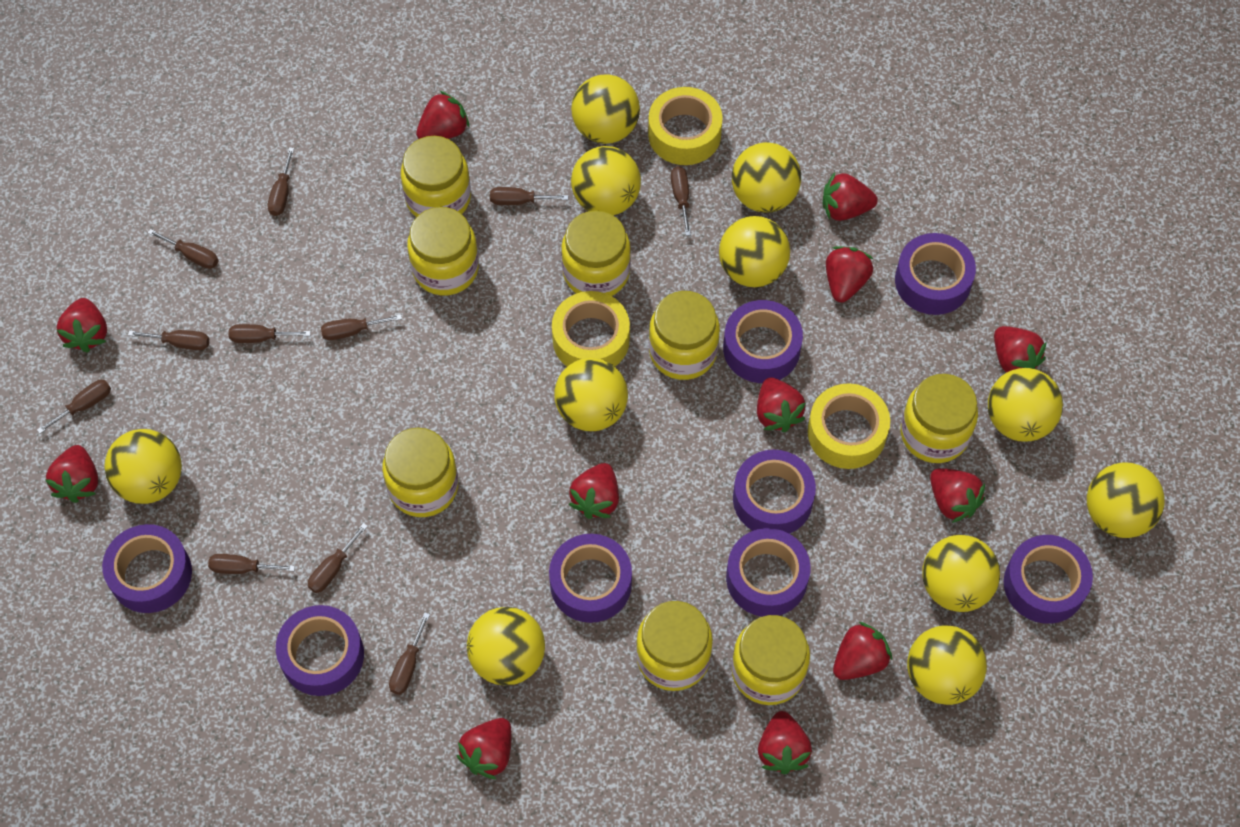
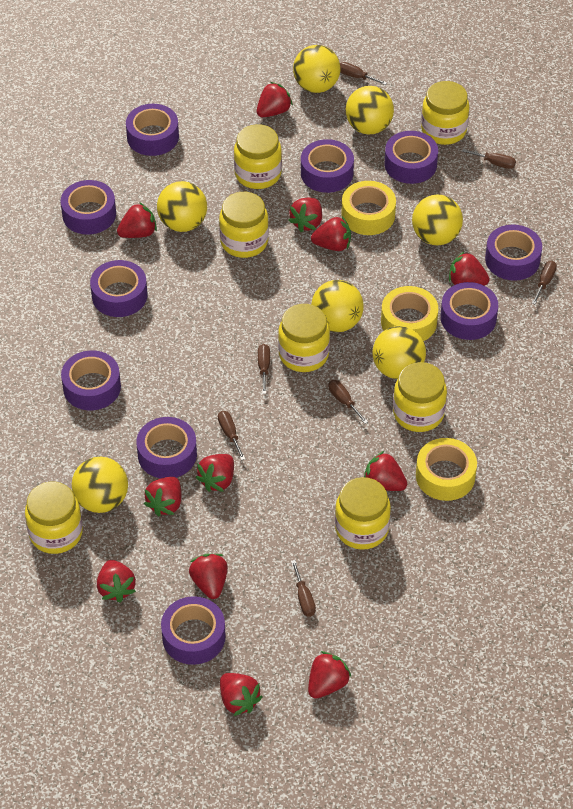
brown screwdriver: [37,380,111,434] [128,330,209,350] [148,229,219,269] [208,554,295,574] [229,324,311,343] [268,147,294,216] [308,523,368,593] [321,314,402,340] [389,612,430,695] [490,187,568,205] [671,166,691,236] = 11 -> [218,411,245,460] [258,344,270,394] [291,560,316,617] [329,380,368,424] [340,62,387,85] [462,149,516,169] [532,261,557,304] = 7
purple tape: [102,524,192,613] [276,605,364,696] [549,534,632,623] [723,300,803,383] [726,528,811,617] [733,450,816,534] [895,233,976,315] [1004,535,1093,624] = 8 -> [61,180,116,235] [61,350,121,410] [90,260,147,317] [126,104,179,156] [137,417,197,478] [161,596,226,665] [301,139,354,193] [384,131,438,184] [440,282,498,340] [485,225,542,281] = 10
yellow ball: [104,429,182,504] [467,607,545,685] [554,358,628,431] [571,74,640,144] [571,146,641,215] [719,216,790,287] [732,142,801,213] [907,626,987,705] [922,535,1000,612] [988,368,1063,442] [1087,462,1165,538] = 11 -> [72,457,128,513] [157,181,207,232] [293,45,341,93] [311,280,364,332] [346,86,394,135] [372,326,426,379] [412,195,463,245] = 7
yellow jar: [382,428,458,517] [401,136,471,217] [407,207,479,296] [561,210,631,296] [636,601,713,691] [649,291,720,380] [732,615,810,705] [900,374,978,463] = 8 -> [25,482,83,554] [219,192,269,258] [234,124,282,189] [278,304,330,372] [335,477,391,550] [393,362,447,432] [421,81,469,145] = 7

